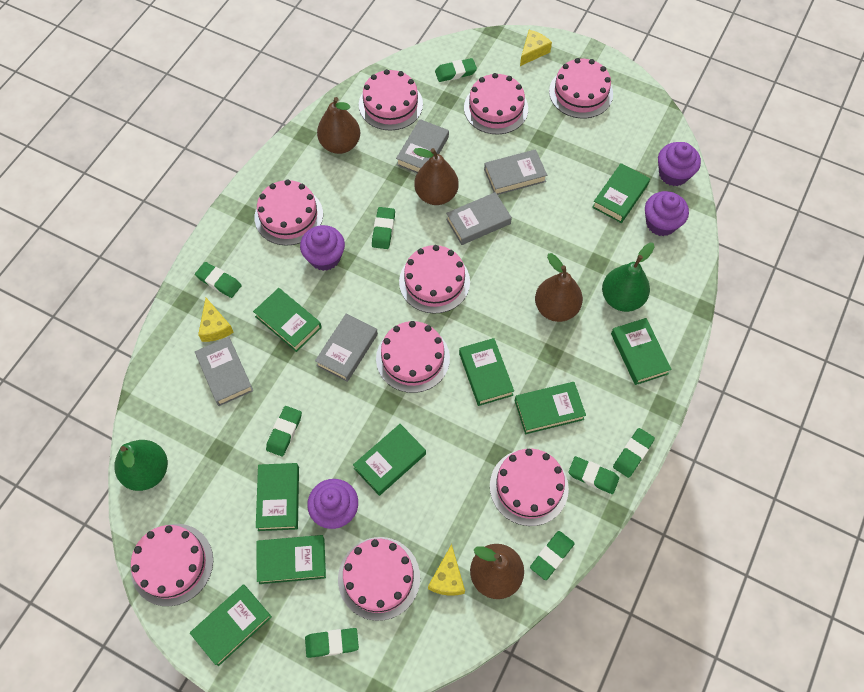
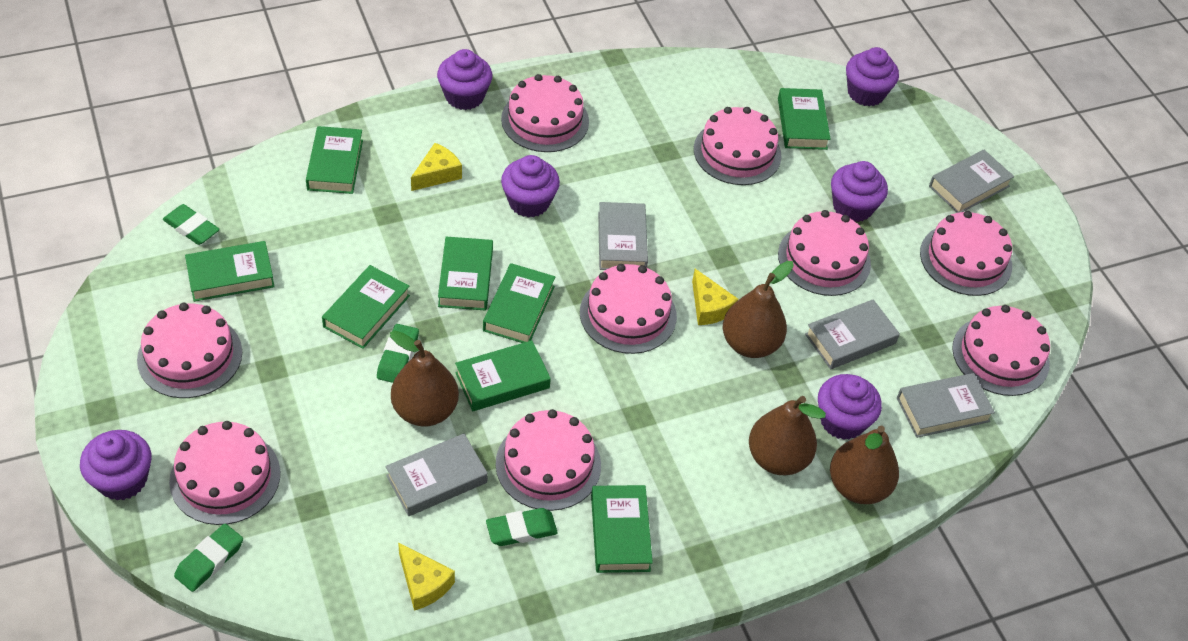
green book: [190,584,272,666] [253,288,322,352] [256,463,299,531] [256,535,326,584] [353,424,426,496] [459,338,514,406] [515,382,586,434] [592,163,650,223] [611,318,672,385] = 9 -> [185,241,275,302] [306,126,363,194] [322,265,410,349] [438,237,493,311] [455,340,551,411] [483,263,555,343] [591,485,653,573] [778,88,831,150] = 8
green eraser: [195,262,242,298] [266,406,302,457] [305,628,359,658] [372,207,395,249] [435,58,477,82] [530,531,575,580] [568,456,619,494] [613,428,655,478] = 8 -> [163,204,220,245] [174,524,243,592] [377,324,419,383] [486,508,558,546] = 4
green pear: [114,440,168,491] [602,243,655,312] = 2 -> none = 0
purple cupcake: [300,225,345,271] [307,479,358,529] [645,191,689,236] [658,142,701,186] = 4 -> [80,430,152,500] [437,49,492,110] [501,155,560,218] [818,374,882,440] [831,161,888,222] [846,47,899,106] = 6

